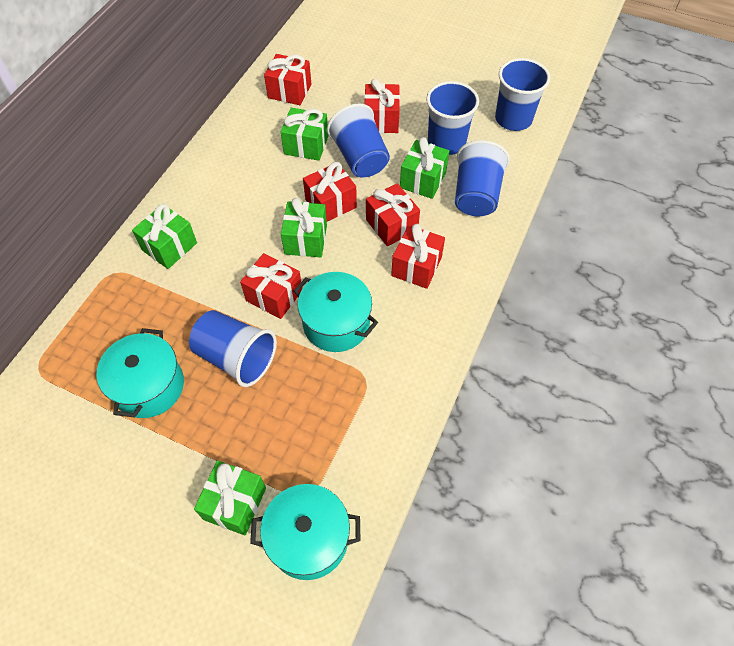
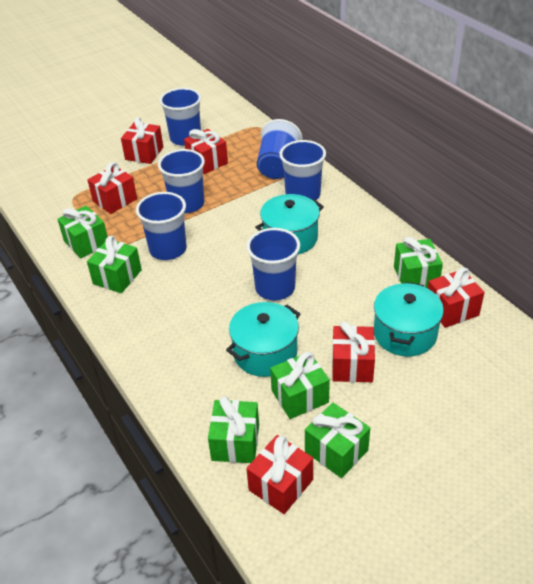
blue cup: [189,310,277,387] [327,103,390,177] [426,81,479,155] [455,140,510,216] [495,58,550,131] = 5 -> [136,192,187,260] [158,149,205,213] [159,88,201,146] [246,228,300,301] [257,119,302,179] [279,140,326,200] = 6
green gift: [132,204,197,269] [194,461,266,536] [281,108,328,161] [281,198,327,257] [400,137,449,199] = 5 -> [57,205,108,258] [87,236,142,293] [208,396,259,463] [270,352,330,419] [305,403,370,478] [394,237,443,288] = 6

